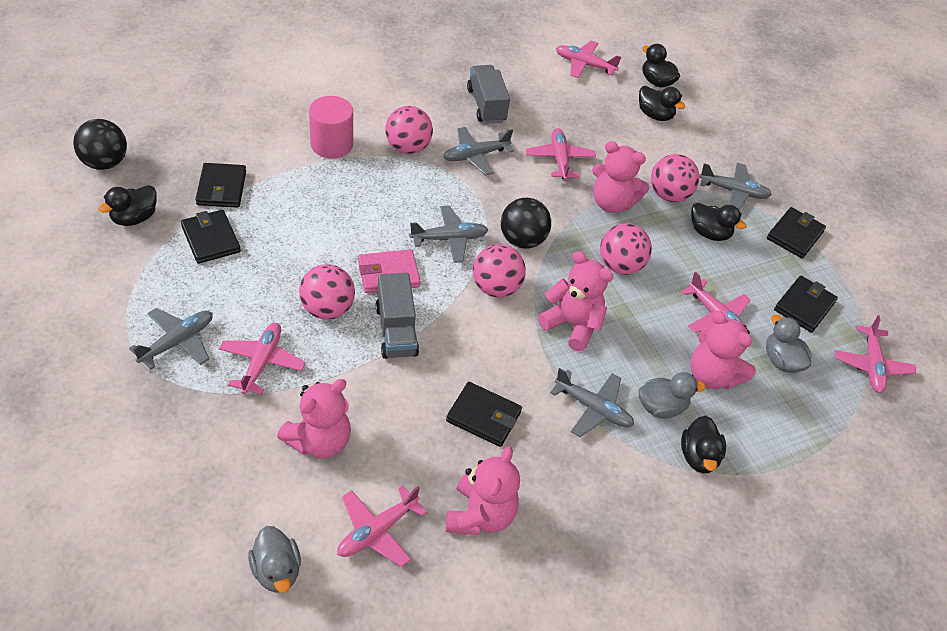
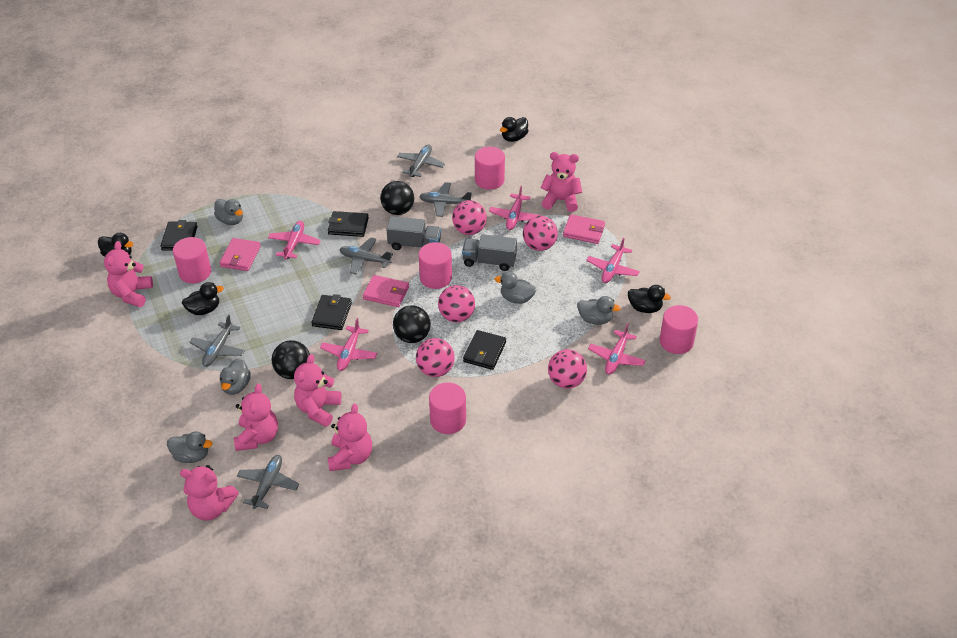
black ball: [73,119,127,170] [501,198,551,248] = 2 -> [272,340,310,379] [380,181,414,215] [393,305,431,343] = 3
black duck: [99,185,157,226] [639,86,685,121] [642,44,680,88] [681,416,726,473] [691,203,747,241] = 5 -> [98,233,133,257] [182,282,224,315] [500,117,528,142] [628,285,671,313] = 4
black wallet: [181,210,241,264] [196,163,246,208] [446,382,522,447] [767,207,826,258] [774,276,838,333] = 5 -> [160,220,198,251] [311,294,352,330] [328,211,369,237] [463,330,506,370] = 4
grey duck: [248,526,301,593] [639,372,706,418] [766,315,812,373] = 3 -> [167,431,213,463] [214,199,243,225] [220,358,251,395] [494,272,536,304] [577,296,621,325] = 5
pink cylinder: [309,96,353,159] = 1 -> [173,237,211,284] [419,242,452,289] [429,382,466,434] [475,147,505,190] [660,305,698,354] = 5
pink plane: [219,323,305,395] [337,486,427,567] [526,128,596,181] [556,41,621,78] [681,272,751,333] [835,315,916,393] = 6 -> [268,221,321,259] [320,318,377,371] [489,186,541,230] [586,237,640,283] [588,323,646,374] = 5
pink teddy bear: [277,379,351,459] [446,446,520,535] [538,251,613,351] [592,141,649,213] [690,311,756,389] = 5 -> [104,241,153,307] [180,465,239,521] [234,384,278,451] [294,354,341,427] [328,404,372,471] [540,152,582,212] = 6
pink wallet: [358,249,421,293] = 1 -> [220,238,261,271] [363,275,409,307] [563,214,605,244] = 3

